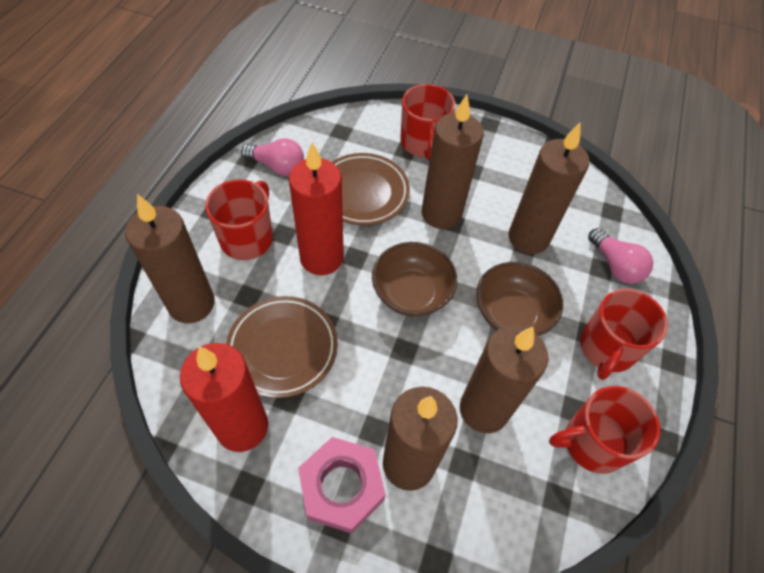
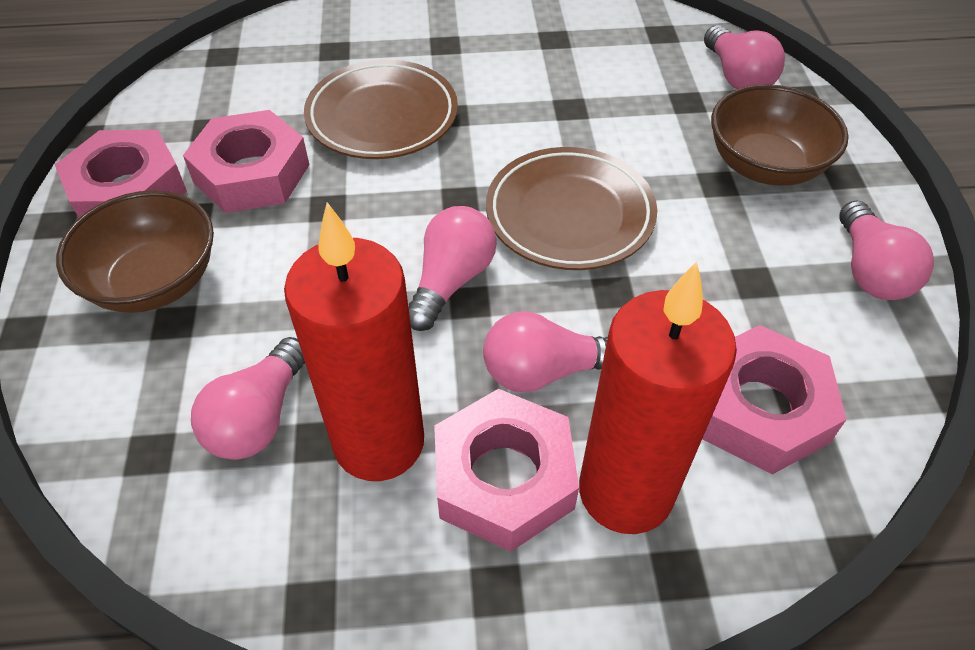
brown candle: [125,194,215,323] [383,387,457,491] [422,94,483,229] [460,325,549,433] [508,123,589,254] = 5 -> none = 0
pink light bulb: [241,138,304,176] [588,228,653,284] = 2 -> [191,337,305,460] [409,206,497,331] [483,311,608,392] [704,25,785,89] [839,201,934,300] = 5
pink nut: [298,437,386,533] = 1 -> [55,130,187,218] [183,110,310,213] [434,389,579,552] [702,325,847,475] = 4
red mug: [205,179,273,260] [400,84,455,160] [549,386,661,474] [580,289,668,380] = 4 -> none = 0

